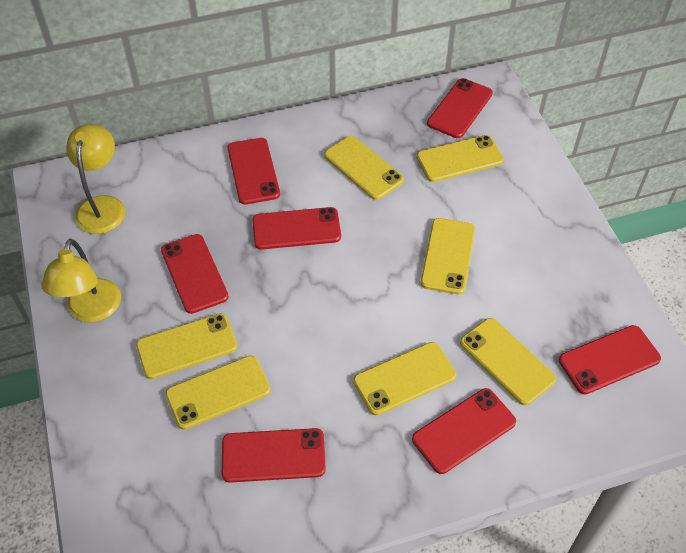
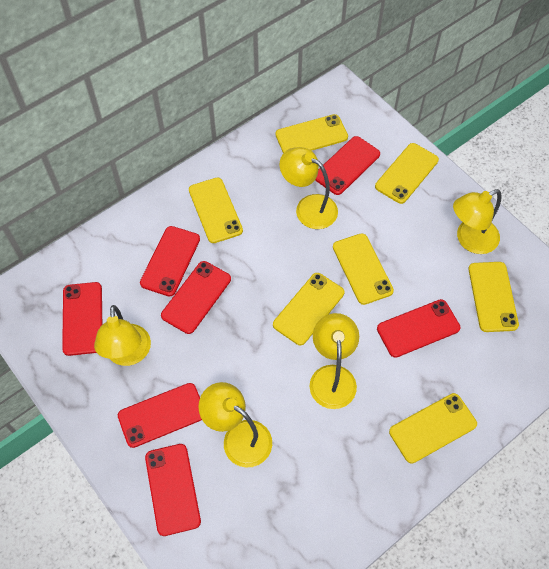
yellow lamp: [42,238,121,323] [66,124,125,234] = 2 -> [94,305,151,366] [198,382,272,467] [279,147,338,229] [310,313,359,409] [453,189,502,254] = 5

